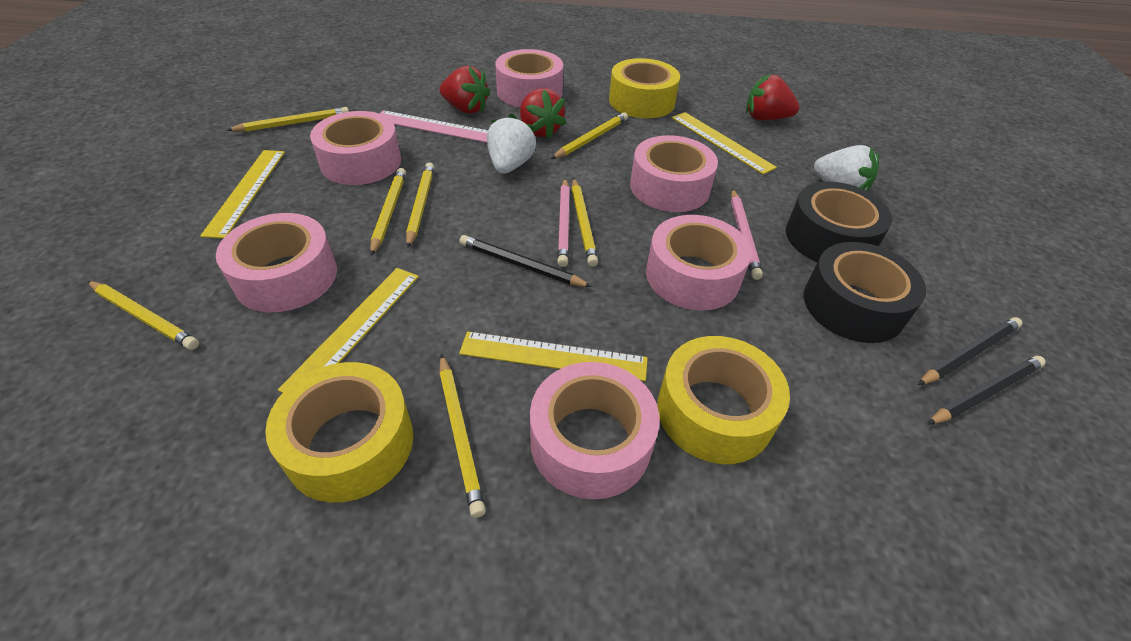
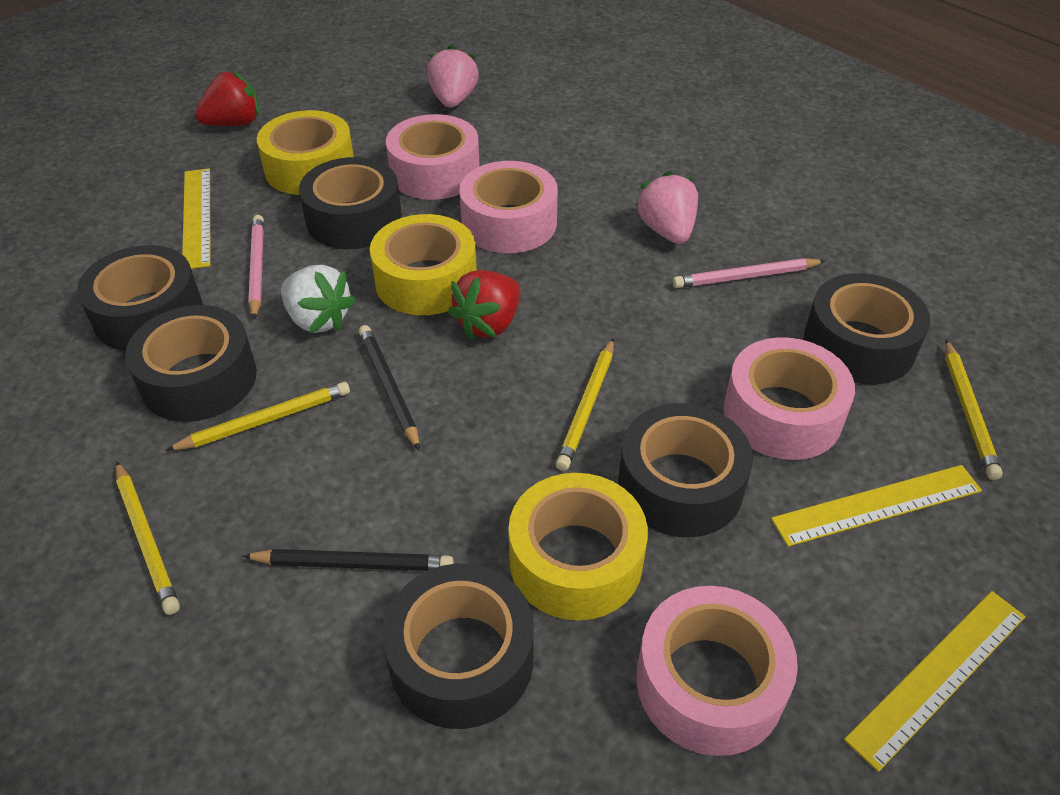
black pencil: [459,235,592,287] [918,317,1023,385] [927,356,1046,425] = 3 -> [243,549,453,571] [359,325,420,451] = 2
black tape: [786,181,892,262] [804,242,926,343] = 2 -> [77,245,203,351] [125,305,257,422] [299,157,402,249] [382,564,534,729] [618,403,753,537] [804,273,930,385] = 6
pink ruler: [379,110,488,143] = 1 -> none = 0
pink strawberry: none = 0 -> [427,45,479,108] [635,171,698,244] = 2
pink tape: [216,213,337,312] [310,111,401,185] [495,49,563,107] [530,362,660,499] [630,135,718,212] [646,215,751,311] = 6 -> [386,114,480,200] [459,161,558,253] [636,586,798,756] [724,337,855,460] = 4
red strawberry: [440,66,490,114] [520,88,566,139] [746,74,799,120] = 3 -> [195,70,259,126] [448,270,520,339] = 2
white strawberry: [487,114,536,174] [814,145,879,191] = 2 -> [281,265,356,333] = 1
yellow pencil: [88,281,199,350] [227,107,349,132] [370,168,406,256] [406,162,434,248] [439,354,486,518] [551,112,628,159] [572,178,598,266] = 7 -> [116,461,180,615] [165,382,350,451] [556,339,614,471] [945,340,1003,480] = 4
yellow ruler: [200,150,285,239] [278,268,419,393] [459,331,648,381] [672,112,777,174] = 4 -> [182,168,211,269] [771,465,982,547] [844,591,1026,772] = 3

